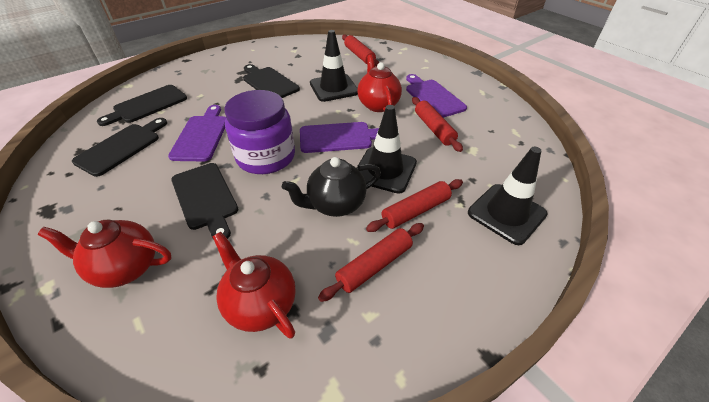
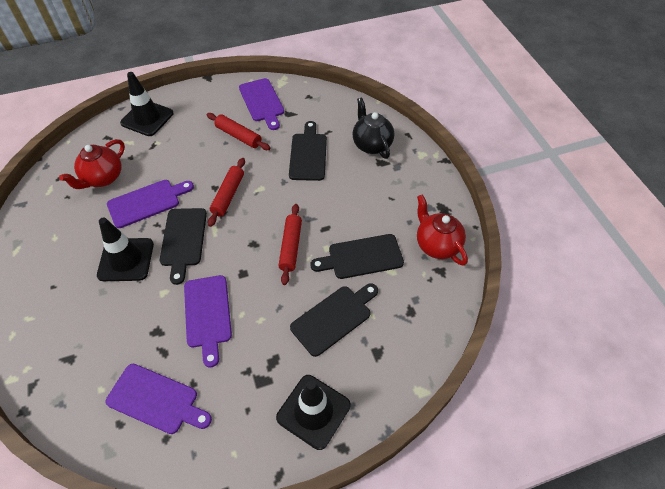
purple cutting board: [168,105,226,161] [300,122,379,153] [406,74,467,118] = 3 -> [106,364,212,434] [107,180,194,228] [184,275,232,367] [239,78,284,130] = 4
purple jar: [224,90,295,174] = 1 -> none = 0
red rolling pin: [318,223,424,302] [342,35,379,66] [366,179,463,232] [412,97,463,152] = 4 -> [207,113,270,150] [208,158,245,227] [278,204,302,285] = 3
red teapot: [38,220,171,288] [213,232,296,339] [357,55,402,112] = 3 -> [59,139,125,189] [417,195,468,266] = 2

